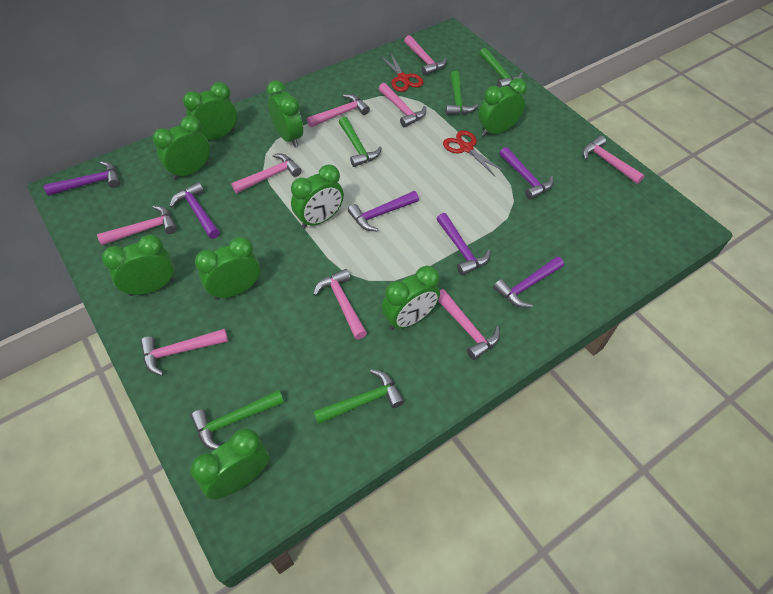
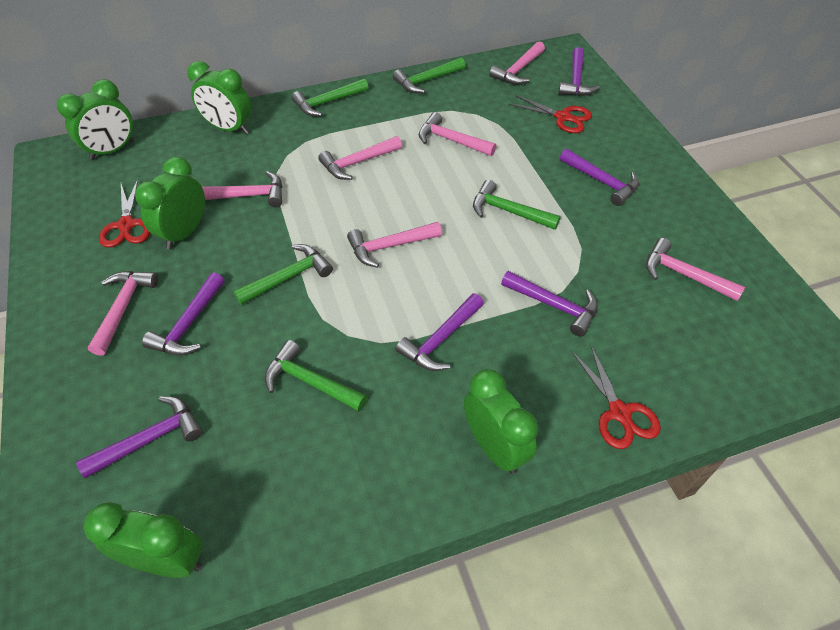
green clock: [102,234,174,296] [153,116,210,180] [183,82,237,140] [191,428,269,499] [195,237,260,300] [266,80,303,148] [291,165,344,229] [382,266,440,330] [478,78,527,136] = 9 -> [57,79,134,160] [84,502,202,578] [135,156,205,249] [187,61,252,134] [464,369,538,474] = 5
pink hammer: [97,205,177,245] [140,329,228,376] [231,154,301,193] [307,94,370,127] [313,269,367,340] [379,83,426,127] [404,35,447,76] [438,289,500,360] [583,136,645,184] = 9 -> [88,271,158,356] [202,171,282,207] [318,136,402,180] [347,222,442,268] [419,112,496,156] [489,41,545,85] [646,238,745,301] = 7
red scissors: [380,52,423,92] [443,130,505,176] = 2 -> [99,179,150,248] [509,95,592,133] [571,344,661,449] = 3

